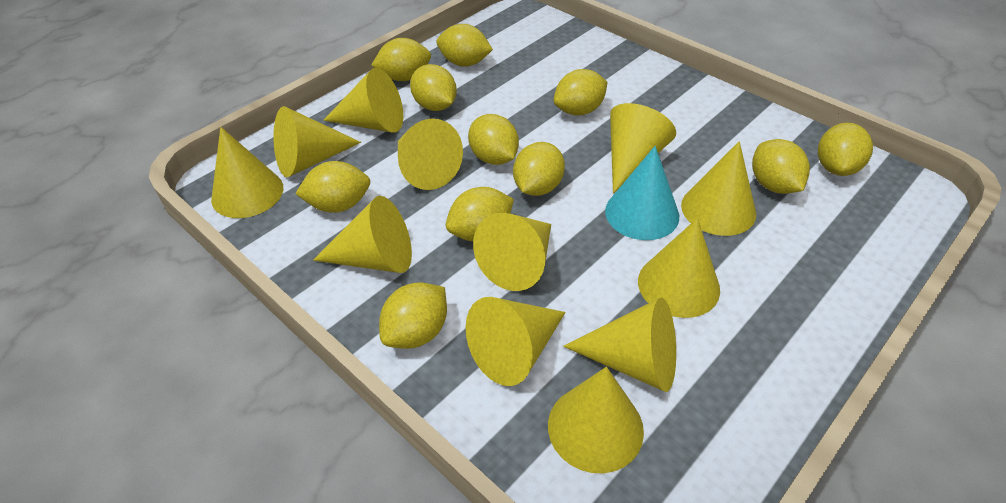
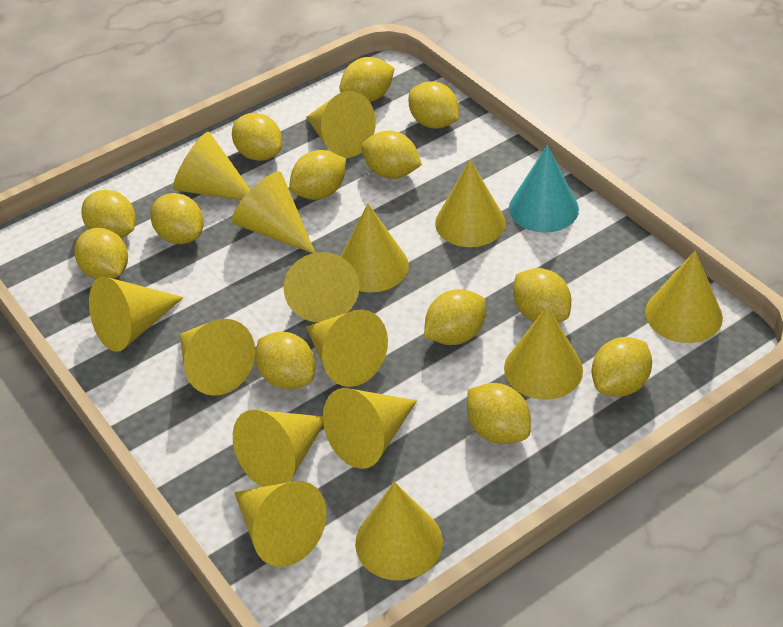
yellow cone: [211,127,283,218] [273,106,361,177] [313,196,412,273] [323,68,403,133] [398,119,463,190] [466,297,566,386] [473,213,551,291] [548,367,644,474] [563,298,676,392] [610,103,676,194] [638,218,720,318] [681,141,756,236] = 12 -> [89,277,184,352] [173,132,251,200] [180,319,255,396] [232,172,315,253] [233,410,324,487] [234,481,326,567] [284,252,360,322] [306,91,376,158] [306,310,388,387] [323,388,417,469] [341,203,409,293] [355,482,443,581] [435,159,505,247] [504,306,583,400] [645,251,723,343] = 15
yellow lemon: [295,161,371,213] [371,38,431,81] [379,283,447,349] [410,64,457,111] [437,24,493,67] [446,187,514,241] [468,114,519,165] [513,142,565,196] [554,69,607,116] [752,139,810,194] [818,123,873,176] = 11 -> [74,228,128,279] [82,190,136,238] [150,193,204,244] [232,113,282,161] [255,332,315,389] [289,150,346,200] [339,57,395,102] [361,130,422,179] [409,81,459,129] [424,289,486,345] [467,383,531,444] [513,268,571,322] [592,337,652,397] = 13

